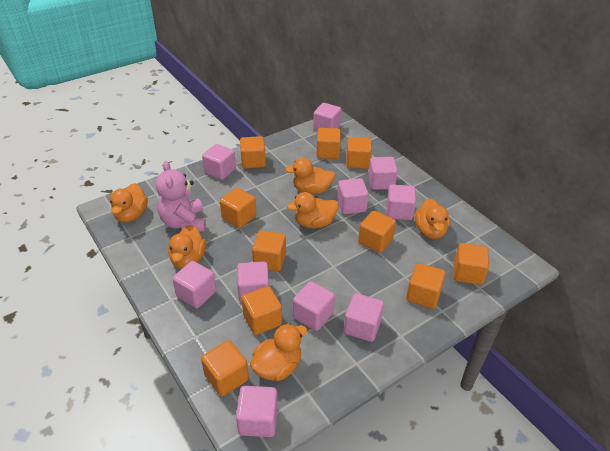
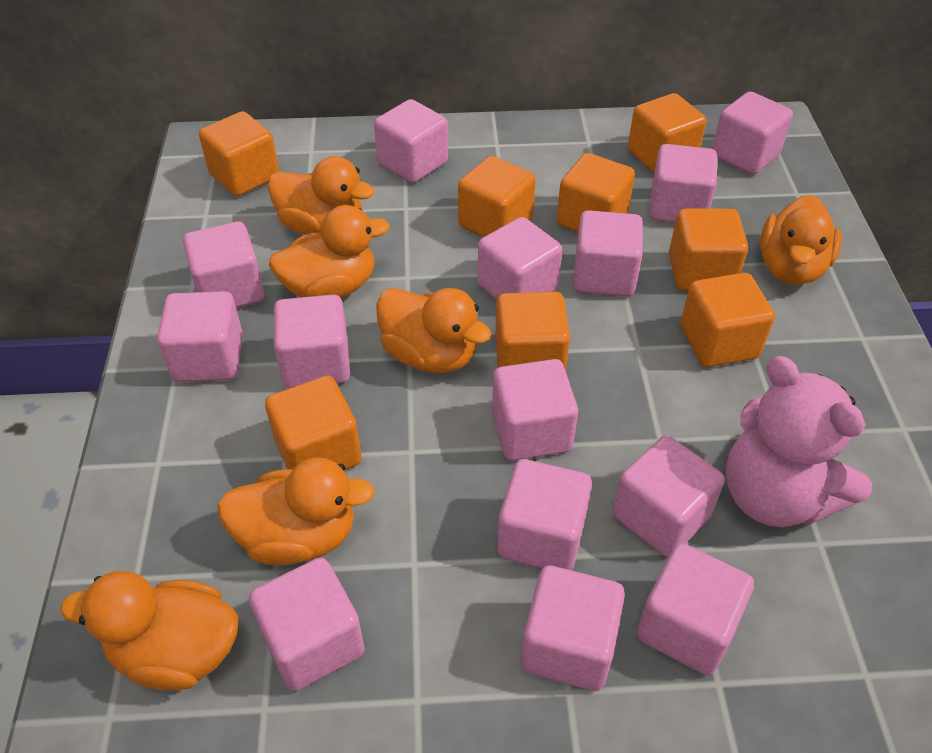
orange cube: [201,340,249,396] [220,188,256,228] [240,136,266,169] [242,286,282,335] [252,230,286,271] [316,128,341,159] [346,137,372,169] [358,211,396,253] [406,263,446,309] [454,243,489,285] = 10 -> [199,111,279,196] [265,376,362,470] [458,156,536,237] [495,292,570,371] [557,153,635,232] [628,93,706,173] [669,209,748,291] [680,273,775,367] = 8
pink cube: [172,261,216,308] [202,144,236,180] [236,386,278,437] [237,262,269,303] [293,281,335,331] [313,103,342,131] [337,178,369,214] [344,293,384,342] [368,157,398,190] [387,184,416,220] = 10 -> [157,291,243,382] [183,222,264,308] [249,558,365,691] [274,295,350,388] [374,99,448,183] [478,217,562,299] [492,359,578,461] [497,459,592,570] [521,566,625,691] [573,210,643,296] [612,435,725,557] [637,543,754,675] [649,144,717,222] [712,92,793,175] = 14

